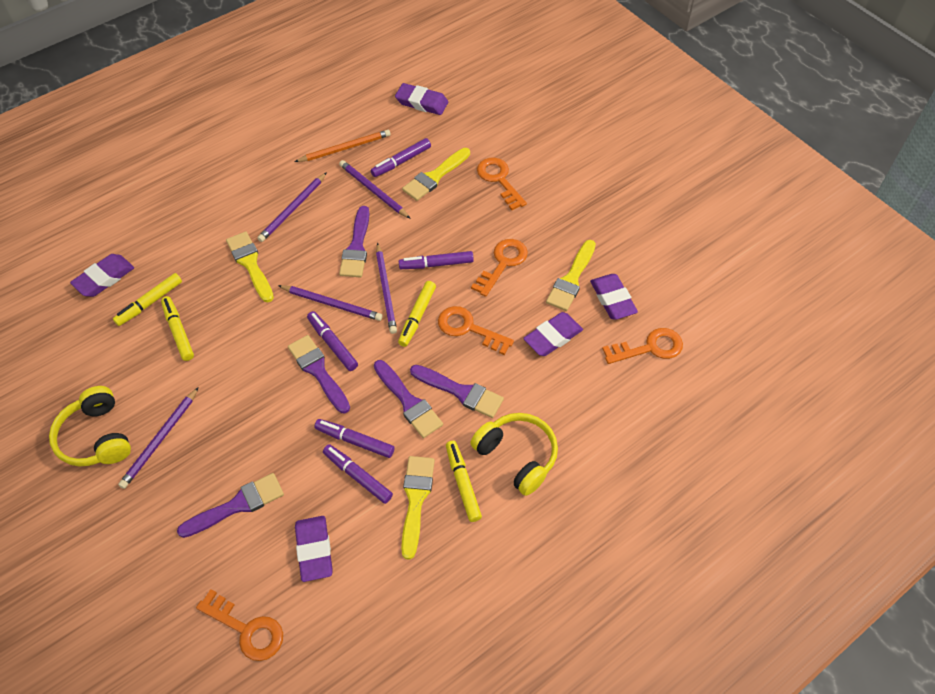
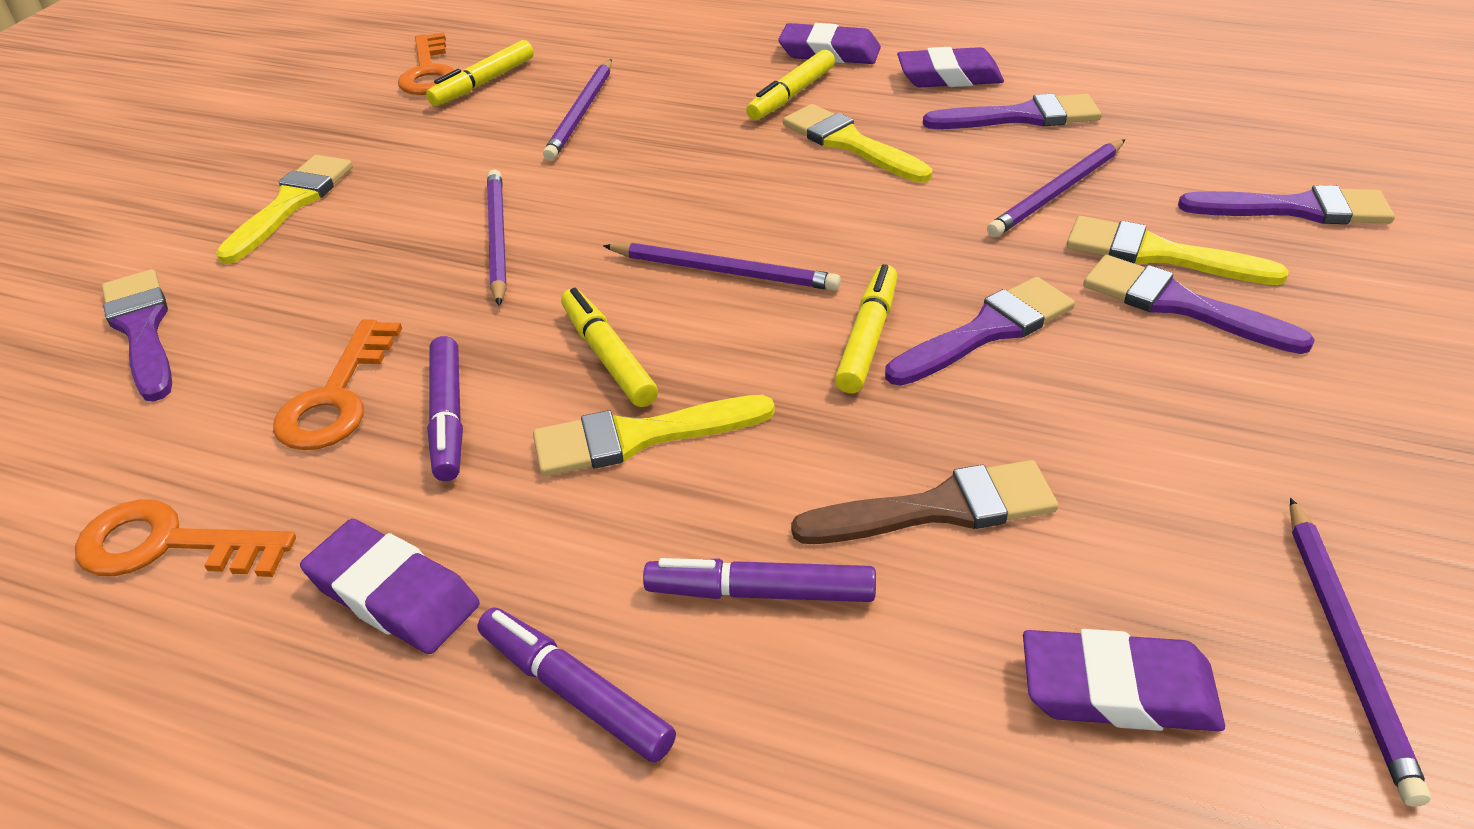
brown brush: none = 0 -> [791,460,1058,544] = 1
orange key: [196,589,283,661] [438,306,514,355] [471,239,528,297] [477,158,527,210] [602,328,683,364] = 5 -> [75,499,296,577] [273,319,402,450] [398,33,455,95] = 3
orange pencil: [294,130,391,162] = 1 -> none = 0
purple eraser: [70,254,134,297] [295,516,333,582] [395,83,448,115] [523,312,583,356] [590,274,638,320] = 5 -> [300,519,480,654] [778,23,881,64] [897,47,1004,87] [1023,629,1225,731] = 4
purple marker: [307,311,358,371] [314,419,394,458] [323,444,393,504] [371,138,431,177] [399,251,474,269] = 5 -> [427,336,463,481] [477,607,676,762] [643,558,876,602] = 3
yellow headphones: [49,386,131,467] [470,413,558,496] = 2 -> none = 0

